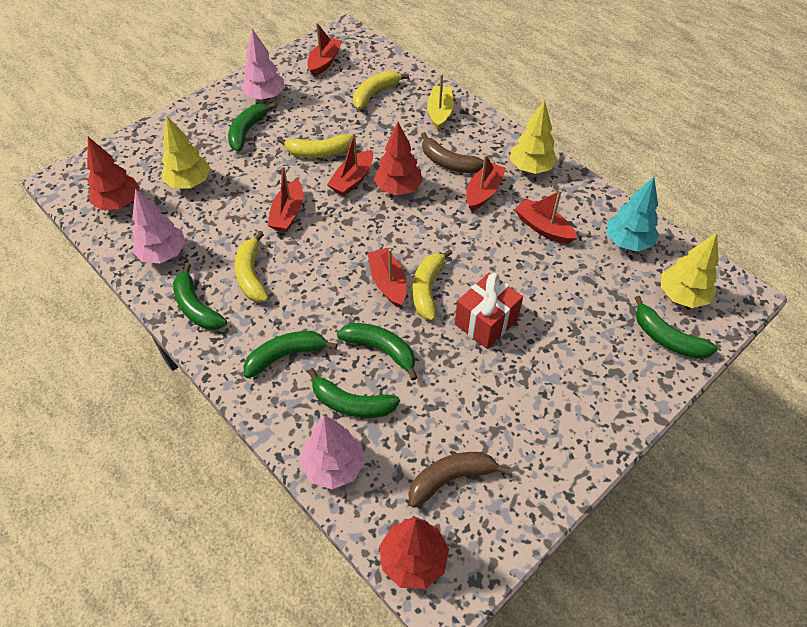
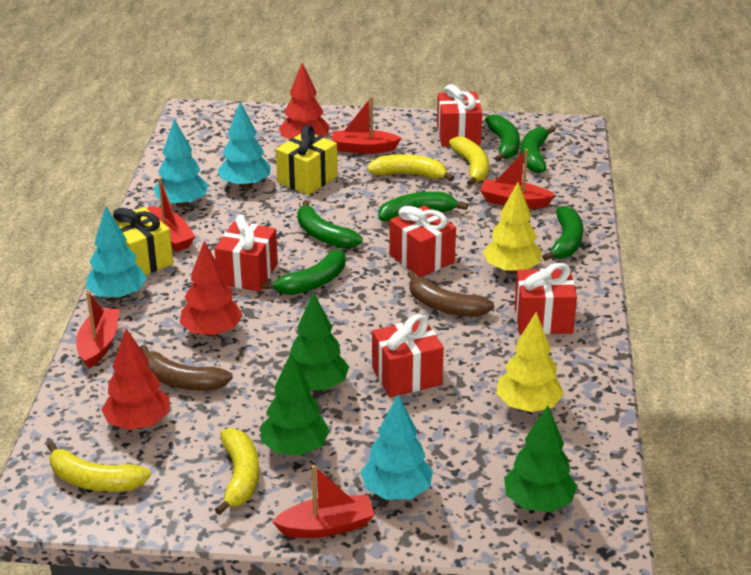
green tree: none = 0 -> [261,353,330,455] [284,292,349,391] [504,405,577,512] = 3
pink tree: [132,189,186,263] [241,29,285,100] [300,415,365,489] = 3 -> none = 0
red boat: [267,166,303,232] [307,23,342,77] [327,133,373,196] [368,248,407,308] [466,154,506,211] [515,190,577,244] = 6 -> [76,291,119,369] [147,177,195,252] [272,465,375,538] [331,96,401,154] [480,149,555,209] = 5
red gift: [455,273,523,349] = 1 -> [215,215,278,292] [372,314,444,397] [389,206,456,277] [437,84,482,147] [514,263,577,334] = 5
turquoise tree: [607,177,659,251] = 1 -> [86,207,147,300] [153,119,208,207] [217,102,271,189] [361,395,433,500] = 4
yellow boat: [427,74,454,130] = 1 -> none = 0
yellow gift: none = 0 -> [113,207,173,275] [276,125,338,195] = 2
yellow tree: [162,116,211,189] [510,100,558,174] [661,233,719,308] = 3 -> [483,182,542,274] [496,312,564,412] = 2

